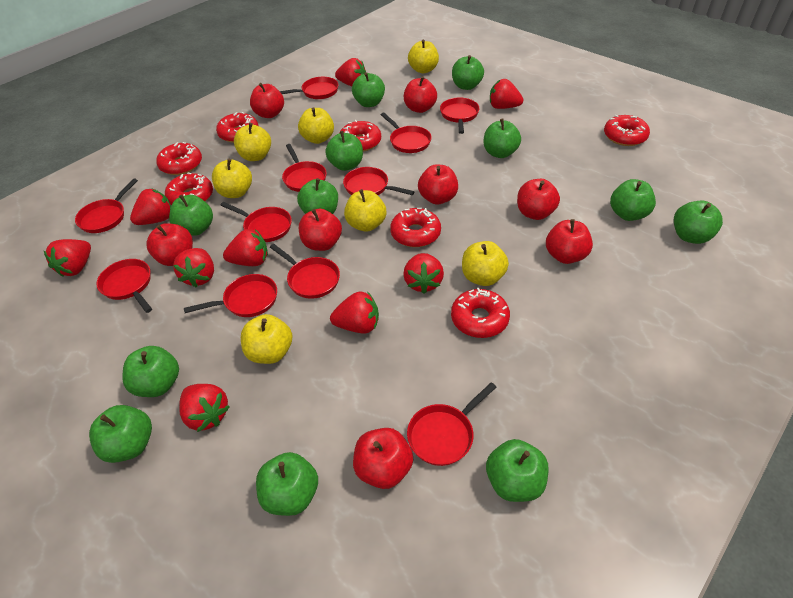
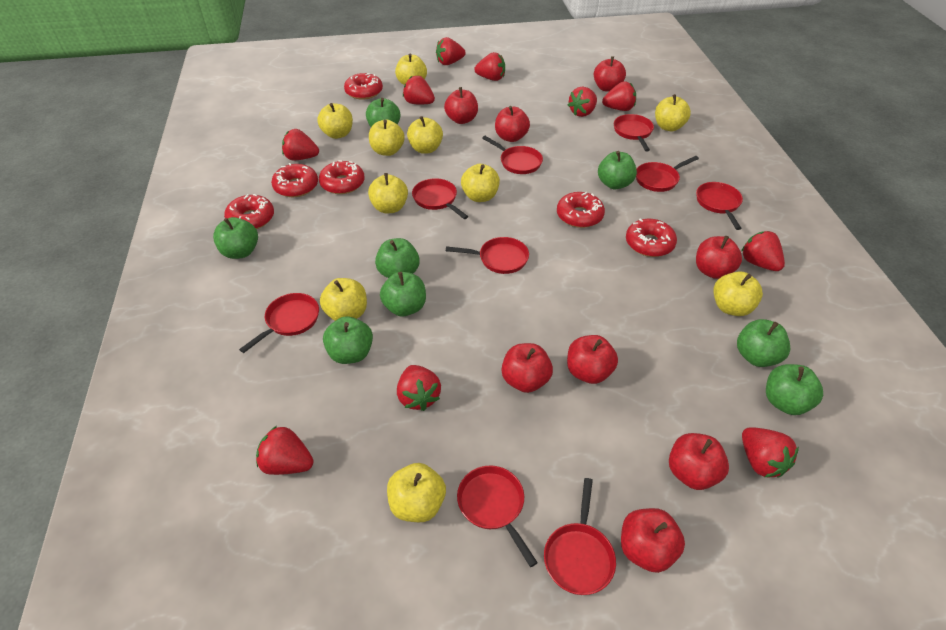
green apple: [89,405,152,463] [123,346,179,397] [169,195,213,236] [256,452,318,516] [297,178,338,214] [325,131,363,171] [352,72,385,107] [452,55,484,90] [484,118,521,158] [486,439,548,502] [610,179,656,221] [674,200,723,244] = 12 -> [213,217,258,259] [323,316,373,364] [366,98,400,127] [375,238,420,278] [380,272,426,316] [598,151,637,189] [737,319,790,367] [766,364,823,415] = 8
red donut: [156,142,202,175] [165,173,213,205] [216,112,259,143] [341,120,381,151] [390,208,441,247] [451,288,510,338] [604,115,650,146] = 7 -> [224,194,274,229] [271,163,318,197] [319,160,365,194] [344,73,383,100] [557,192,605,228] [626,219,677,257] = 6
red pan: [75,178,138,233] [96,259,152,313] [184,274,277,317] [220,202,292,242] [270,244,340,299] [280,77,339,99] [282,144,327,192] [343,167,415,195] [381,113,432,153] [407,382,497,466] [440,98,479,134] = 11 -> [239,293,319,353] [412,178,468,219] [446,237,529,274] [457,466,538,567] [482,136,543,174] [544,478,616,595] [614,114,654,151] [636,156,699,192] [696,182,743,230] = 9
red strawberry: [44,239,91,277] [130,188,171,225] [173,248,214,287] [179,384,230,432] [223,229,268,266] [330,291,379,334] [335,58,366,86] [403,253,444,294] [490,79,523,109] = 9 -> [256,426,314,475] [282,129,319,160] [397,365,441,411] [403,76,435,105] [436,37,466,65] [474,52,505,81] [568,87,597,117] [602,81,636,111] [741,231,785,271] [742,427,799,478] = 10
yellow apple: [212,158,252,198] [234,123,271,161] [241,314,292,364] [298,107,334,144] [344,189,386,232] [408,40,439,73] [462,241,509,286] = 7 -> [317,103,353,139] [320,278,367,321] [368,173,408,213] [369,120,405,156] [387,463,446,522] [395,54,427,85] [407,116,443,154] [461,164,500,202] [655,94,691,131] [713,271,763,316] = 10

